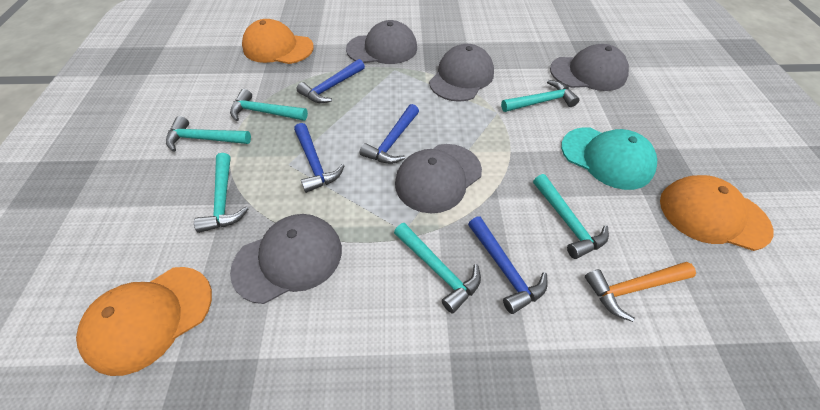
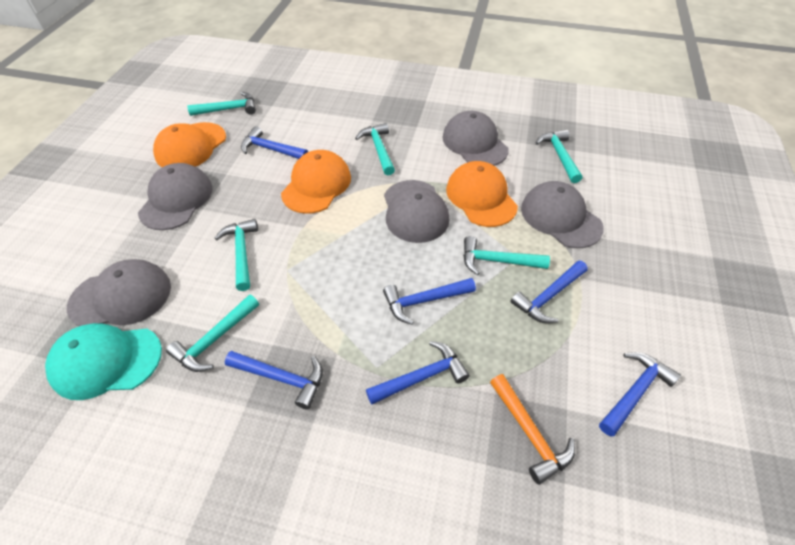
blue hammer: [294,123,344,193] [297,59,365,103] [360,104,419,164] [468,216,548,314] = 4 -> [225,351,323,410] [241,126,308,159] [366,341,470,405] [383,278,476,325] [510,260,588,323] [599,352,681,437] = 6

